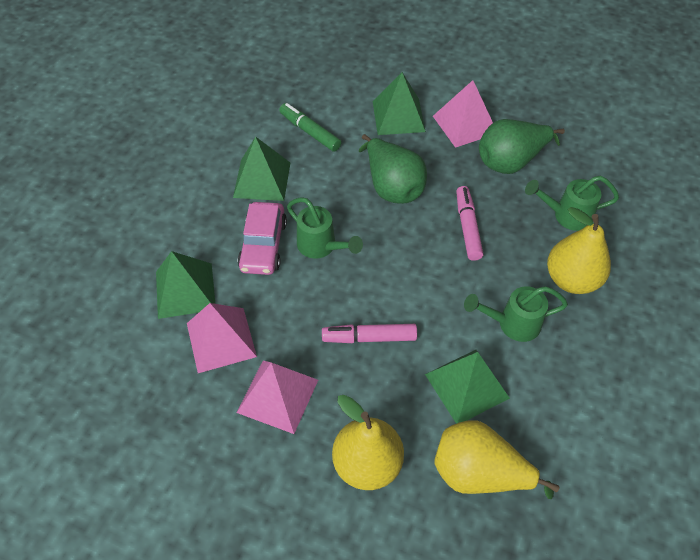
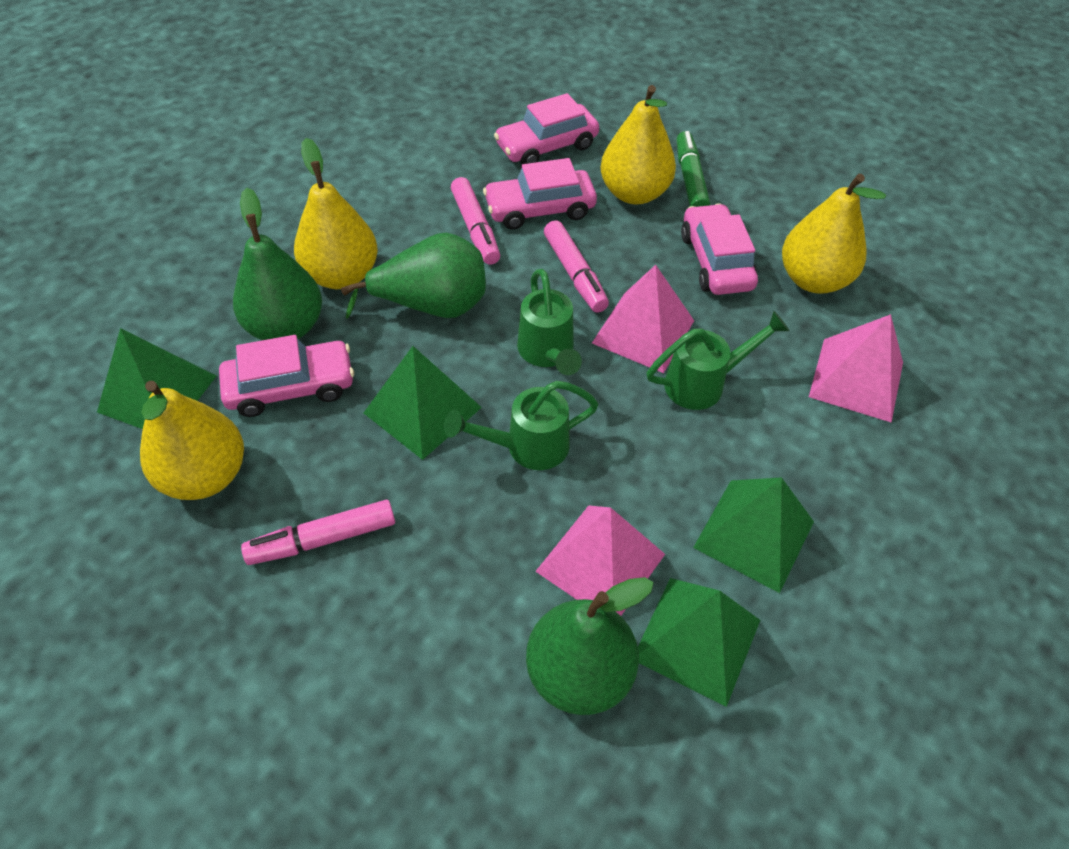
green pear: [359,134,427,204] [479,119,565,174] = 2 -> [233,188,322,340] [341,233,486,319] [526,577,654,715] = 3
pink car: [238,202,287,275] = 1 -> [219,335,354,417] [483,158,597,230] [494,93,599,164] [681,203,758,295] = 4
pink marker: [322,324,417,343] [456,186,483,261] = 2 -> [241,500,395,565] [451,177,500,265] [544,220,609,313] = 3
yellow pear: [332,395,404,490] [435,420,559,499] [547,207,611,294] = 3 -> [140,381,244,500] [294,138,378,289] [600,85,676,204] [782,174,886,294] = 4

